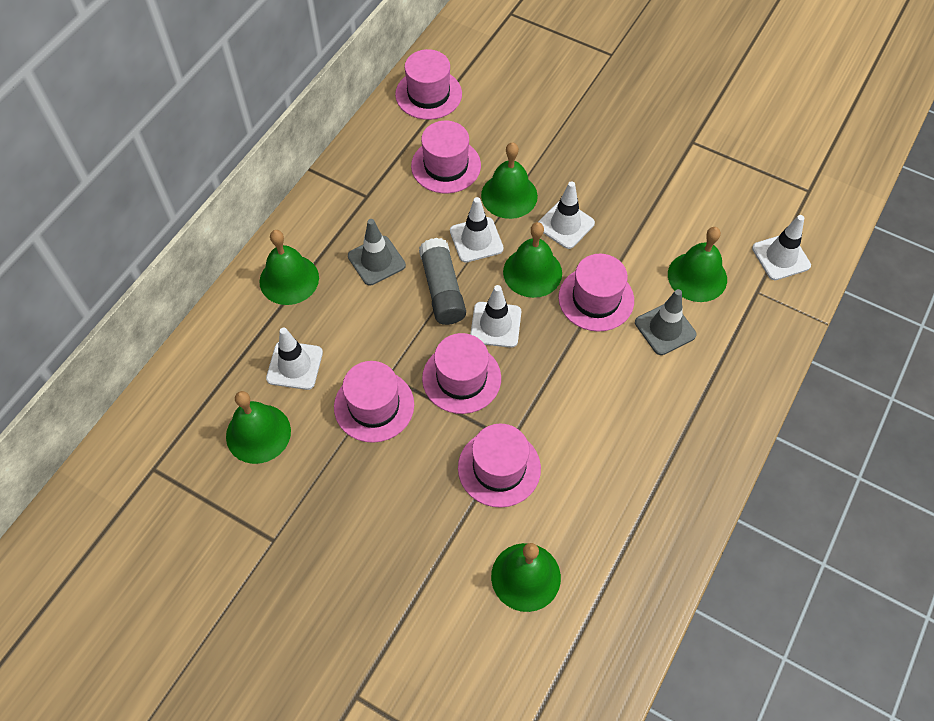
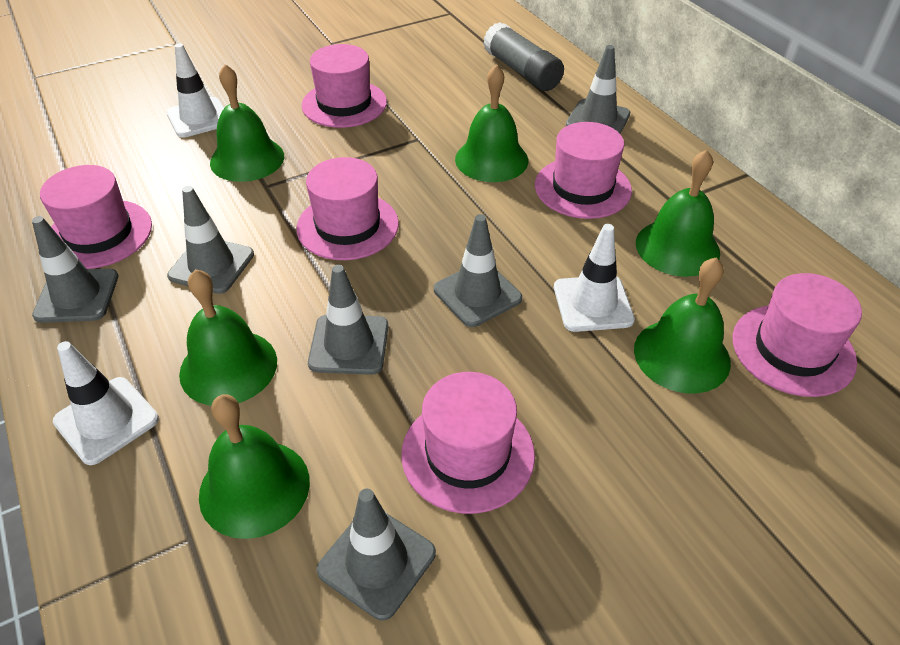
grey traffic cone: [348,219,406,286] [635,289,697,355] = 2 -> [32,216,118,323] [167,186,254,294] [308,265,388,375] [317,489,436,620] [434,214,522,327] [566,45,630,134] = 6
white traffic cone: [266,328,323,390] [450,197,504,263] [470,285,521,348] [538,181,595,249] [752,215,811,280] = 5 -> [53,341,159,465] [166,43,224,138] [554,224,635,332] = 3

